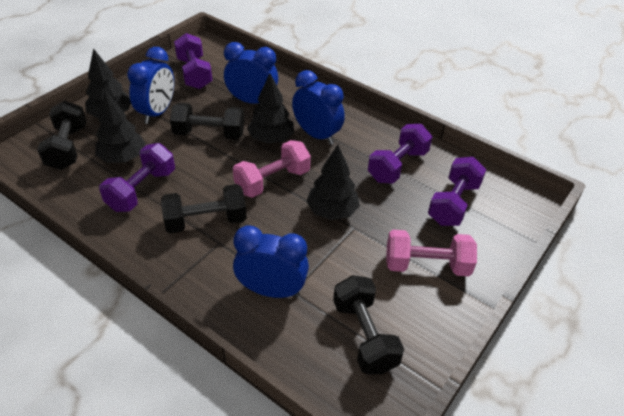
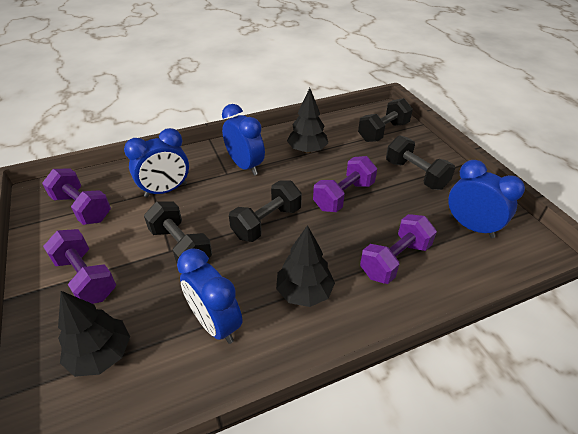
black tree: [85,48,131,118] [95,91,146,163] [247,73,294,143] [306,145,360,220] = 4 -> [58,291,130,377] [276,225,335,307] [287,88,328,153] = 3
pink dumbbell: [233,140,311,198] [386,230,477,276] = 2 -> none = 0

